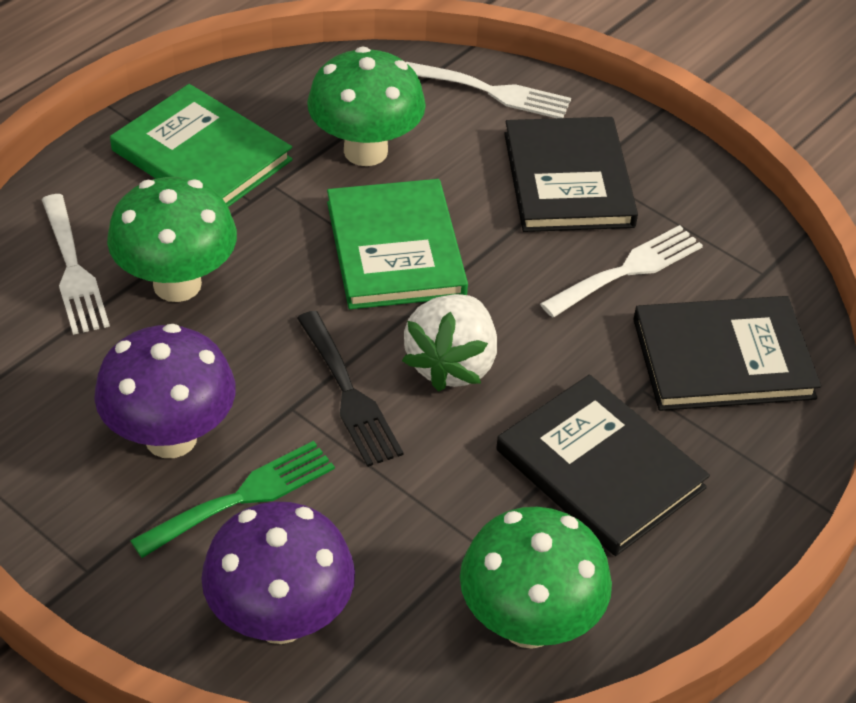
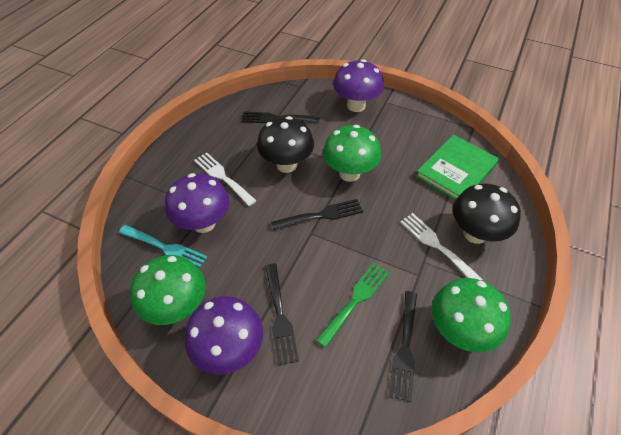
black book: [496,374,710,556] [504,117,638,232] [633,296,821,411] = 3 -> none = 0
black fork: [297,311,404,467] = 1 -> [242,111,320,123] [265,264,299,366] [271,199,363,230] [389,291,417,402] = 4
black mushroom: none = 0 -> [257,116,314,173] [453,184,521,244] = 2
green book: [110,84,293,207] [327,179,468,309] = 2 -> [416,134,499,200] = 1
purple mushroom: [94,324,236,458] [201,501,355,644] = 2 -> [165,173,230,233] [185,296,263,375] [333,59,384,112] = 3
turquoise fork: none = 0 -> [119,225,207,267] = 1
white fork: [41,194,110,335] [406,62,571,118] [540,225,703,317] = 3 -> [194,152,257,206] [400,213,483,281] = 2
white strawberry: [402,294,497,392] = 1 -> none = 0

